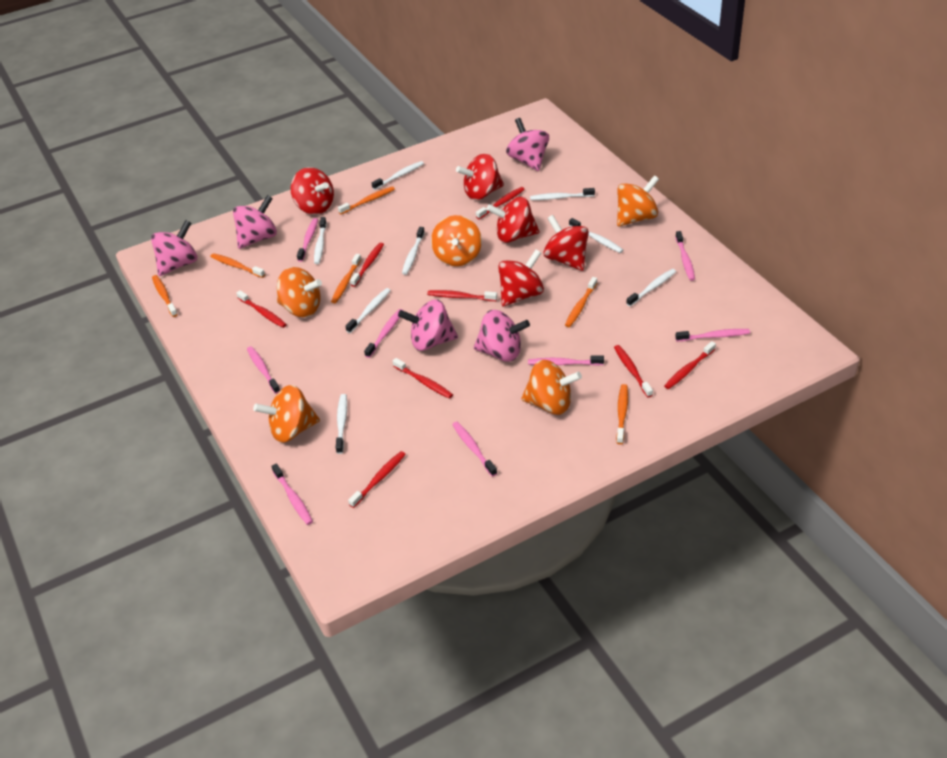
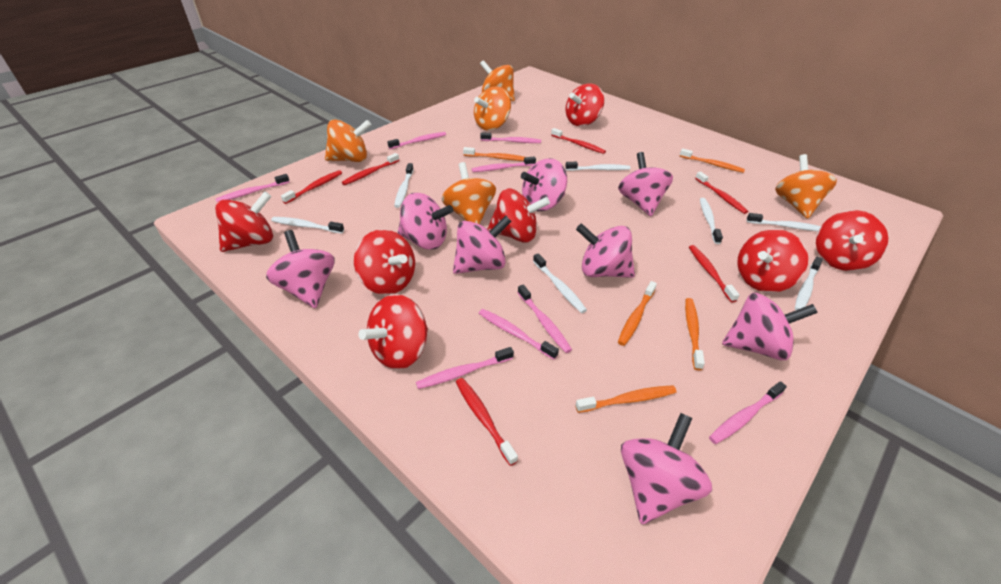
orange toothbrush: [152,275,178,317] [210,253,265,278] [331,254,361,303] [338,186,395,214] [565,277,597,327] [616,384,628,444] = 6 -> [463,147,525,161] [575,385,677,413] [618,281,657,346] [679,148,745,173] [685,298,705,370] = 5
pink spinning top: [151,220,197,276] [233,195,277,249] [398,300,458,351] [474,310,530,362] [506,118,549,171] = 5 -> [266,230,335,309] [398,193,453,250] [453,216,511,274] [521,158,567,211] [576,223,635,278] [618,152,673,216] [621,413,712,524] [722,293,818,360] = 8
red spinning top: [291,167,334,215] [456,154,504,200] [486,197,540,243] [498,250,544,306] [543,215,589,271] = 5 -> [215,191,273,252] [354,229,415,295] [358,294,428,369] [487,188,550,243] [566,84,604,126] [737,229,808,293] [816,210,888,271] = 7
red toothbrush: [237,290,287,328] [348,451,406,508] [350,243,384,287] [393,358,453,399] [427,290,497,301] [476,187,525,219] [614,345,653,398] [664,341,716,389] = 8 -> [281,170,342,204] [342,153,399,185] [456,378,518,466] [551,128,606,154] [689,245,740,303] [695,172,748,214] = 6
white toothbrush: [314,217,327,264] [336,394,347,454] [345,288,391,333] [372,161,424,190] [402,227,425,275] [530,188,595,200] [569,218,623,253] [626,269,676,306] = 8 -> [271,217,344,234] [394,163,414,208] [533,253,587,313] [565,162,630,171] [700,198,723,244] [747,213,821,231] [795,257,823,310] = 7

